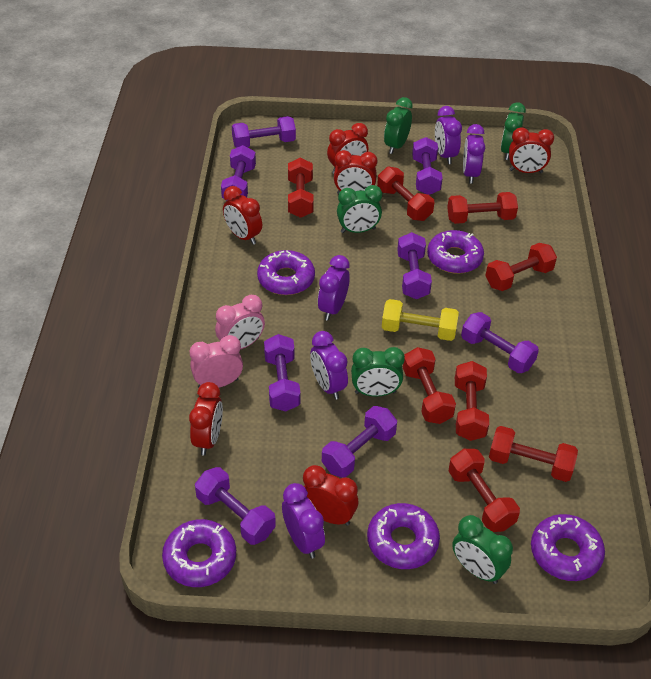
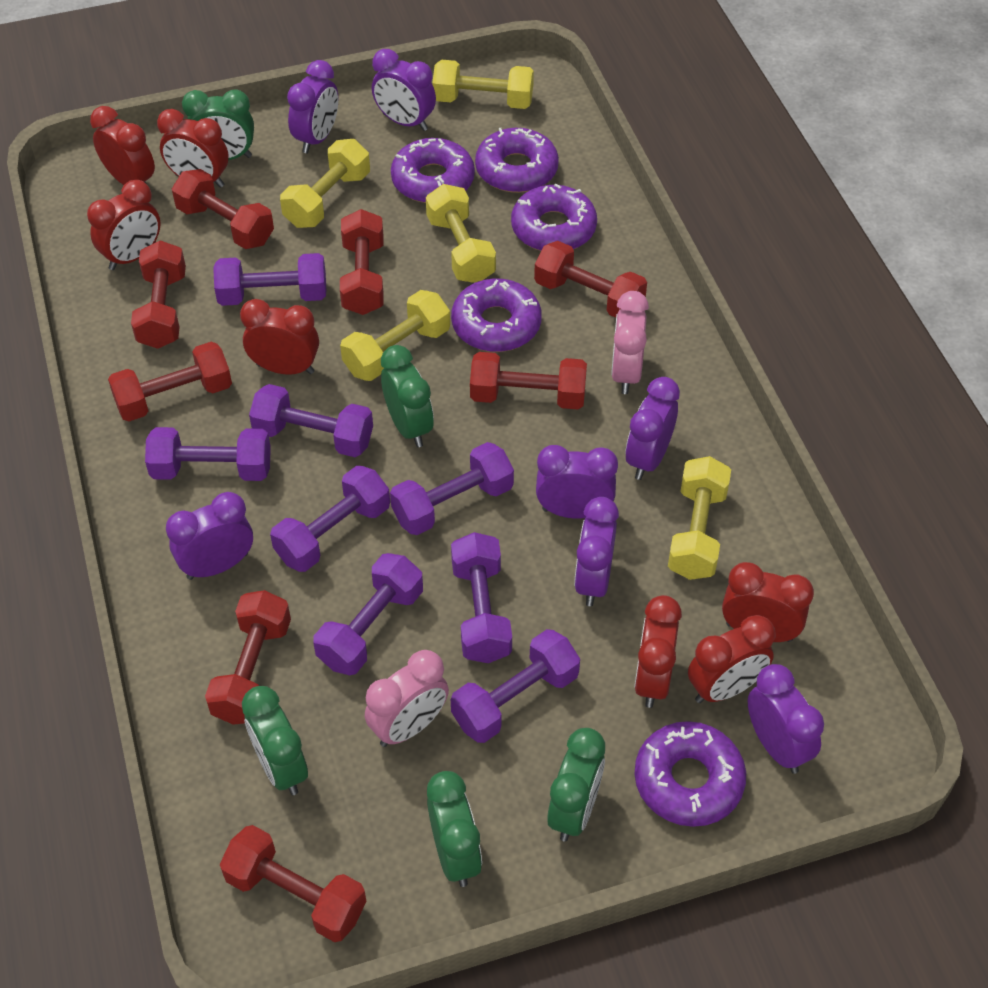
purple clock: [282,483,325,559] [310,331,348,400] [318,255,350,321] [435,106,462,164] [463,124,485,184] = 5 -> [166,492,253,580] [287,60,338,153] [372,49,436,131] [536,445,618,519] [574,497,619,606] [625,377,680,480] [748,664,824,774] = 7
red clock: [189,382,223,456] [223,186,262,245] [303,465,358,526] [327,123,368,174] [334,150,377,194] [509,127,554,173] = 6 -> [87,180,161,270] [90,106,155,185] [157,109,229,188] [240,299,319,375] [634,595,682,708] [688,615,775,703] [722,562,814,642] = 7
yellow dumbbell: [382,299,459,341] = 1 -> [280,139,370,228] [340,290,450,381] [426,184,496,283] [432,60,534,109] [668,456,731,580] = 5

